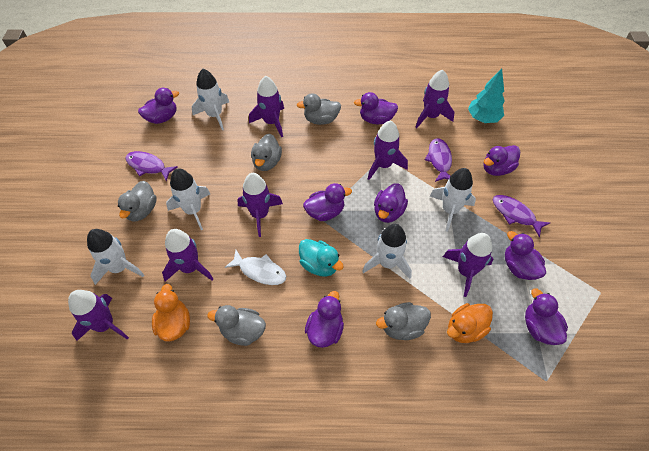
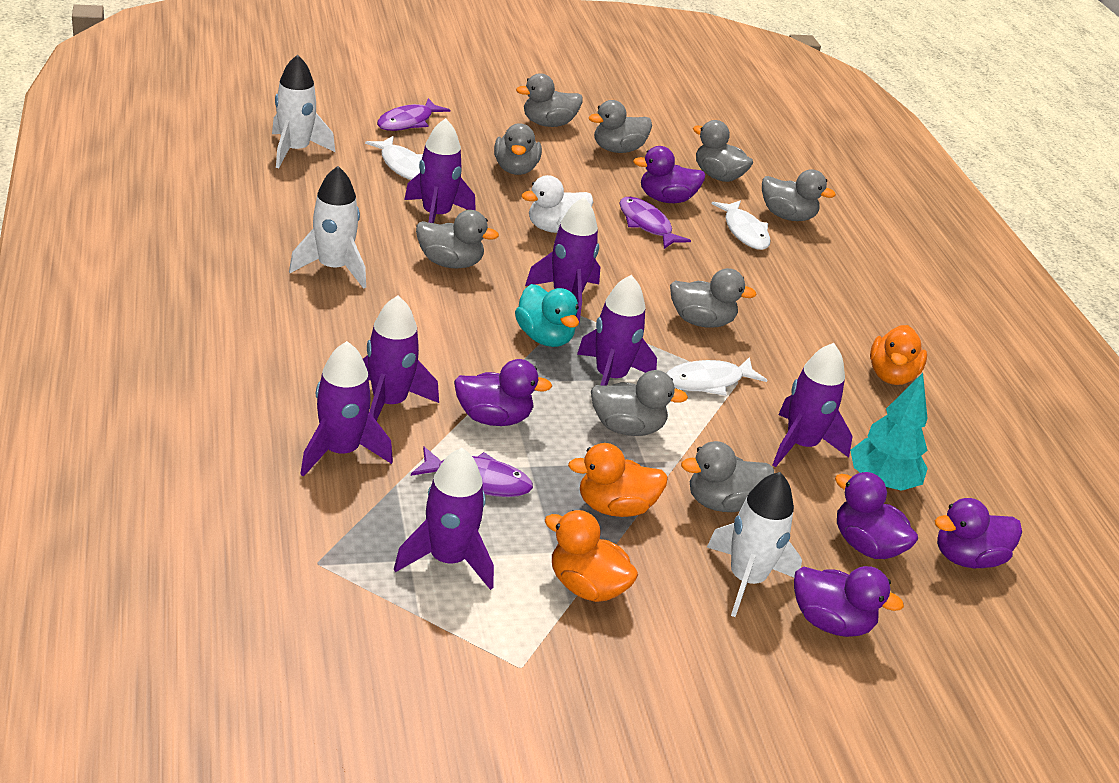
grey duck: [118,181,157,221] [207,305,266,346] [251,134,282,171] [297,93,341,125] [376,302,431,340] = 5 -> [416,210,499,268] [494,123,542,175] [516,73,583,127] [589,100,652,153] [591,370,688,436] [670,268,757,327] [681,441,774,512] [693,120,753,182] [762,169,836,221] = 9
orange duck: [152,284,190,341] [447,303,493,343] = 2 -> [544,510,638,602] [568,443,668,517] [870,325,927,385] = 3
purple duck: [138,88,179,124] [303,183,352,221] [305,291,344,348] [354,92,398,125] [374,183,408,223] [483,145,520,176] [505,231,546,280] [525,288,568,345] = 8 -> [454,359,552,426] [633,146,705,203] [794,566,904,637] [835,472,918,559] [935,498,1022,568] = 5
white duck: none = 0 -> [522,175,593,233] = 1
white fish: [225,250,286,285] = 1 -> [365,136,423,180] [666,357,767,396] [712,200,770,250] = 3
white rocket: [87,229,144,285] [166,168,210,230] [192,69,229,131] [362,224,412,279] [430,168,476,232] = 5 -> [272,54,335,168] [289,166,366,289] [707,472,802,617] = 3

